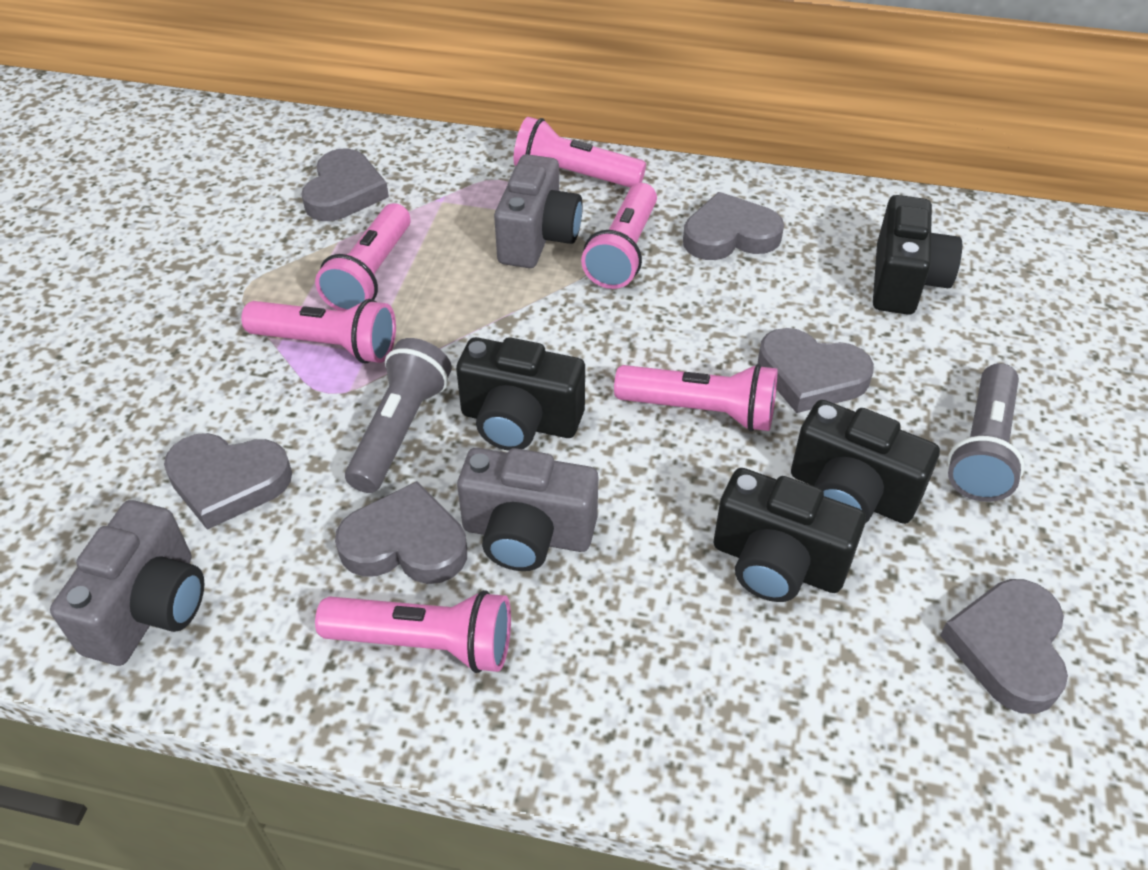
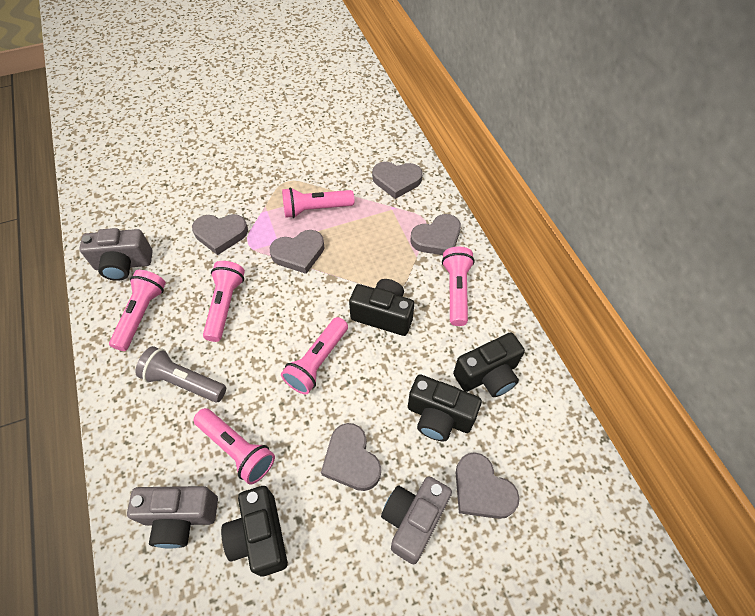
grey flashlight: [345,338,452,493] [947,363,1024,502] = 2 -> [135,346,226,402] = 1

